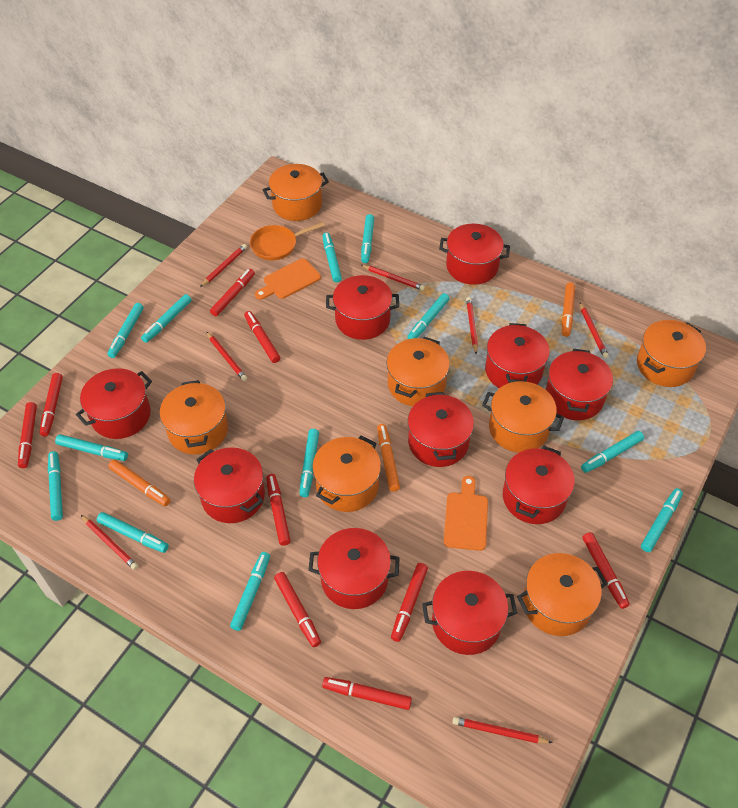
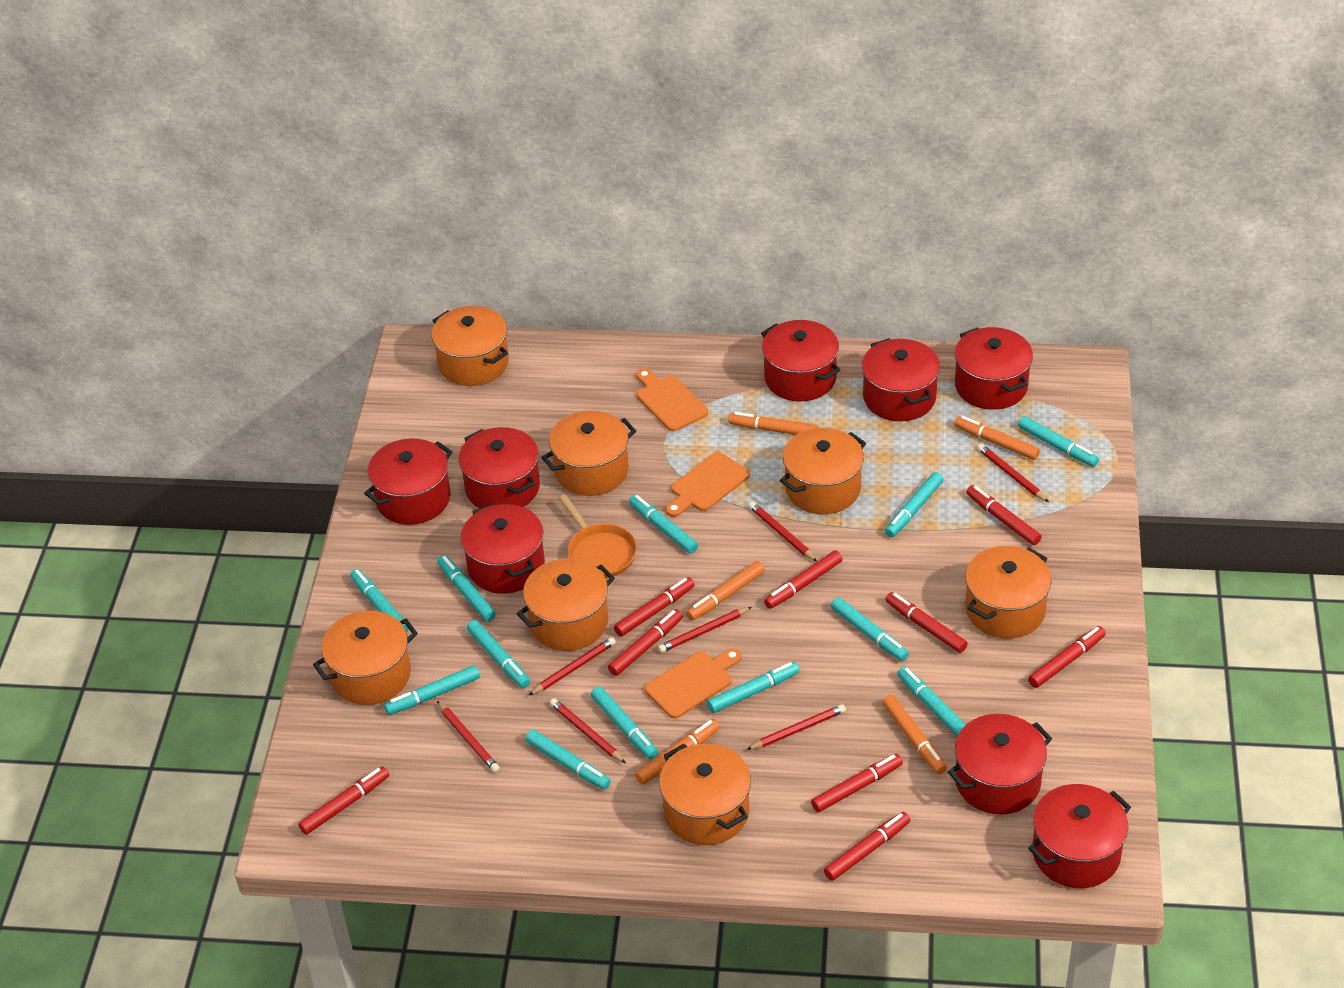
orange cutting board: [255,259,321,300] [444,476,488,551] = 2 -> [637,368,708,431] [644,648,742,718] [666,452,750,517] = 3
orange marker: [108,459,171,506] [377,424,400,492] [562,282,575,337] = 3 -> [635,719,720,785] [686,561,765,621] [728,412,819,435] [882,695,947,774] [954,416,1040,460] = 5
red pot: [76,368,152,439] [194,447,265,523] [308,528,400,609] [326,275,399,340] [408,392,474,467] [422,571,517,655] [439,224,510,285] [485,323,550,388] [503,446,575,524] [546,349,613,420] = 10 -> [364,438,452,525] [458,427,540,508] [461,503,545,594] [761,320,840,401] [862,338,940,421] [948,714,1052,815] [955,327,1033,410] [1028,784,1131,888] = 8

